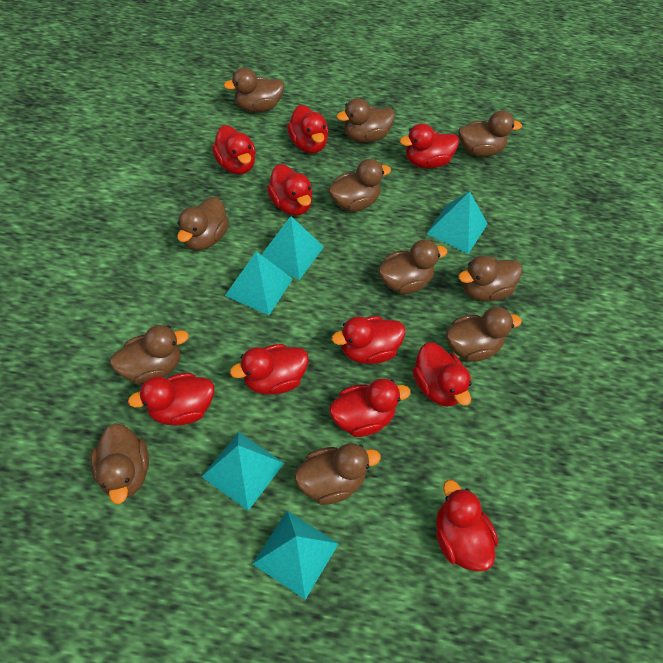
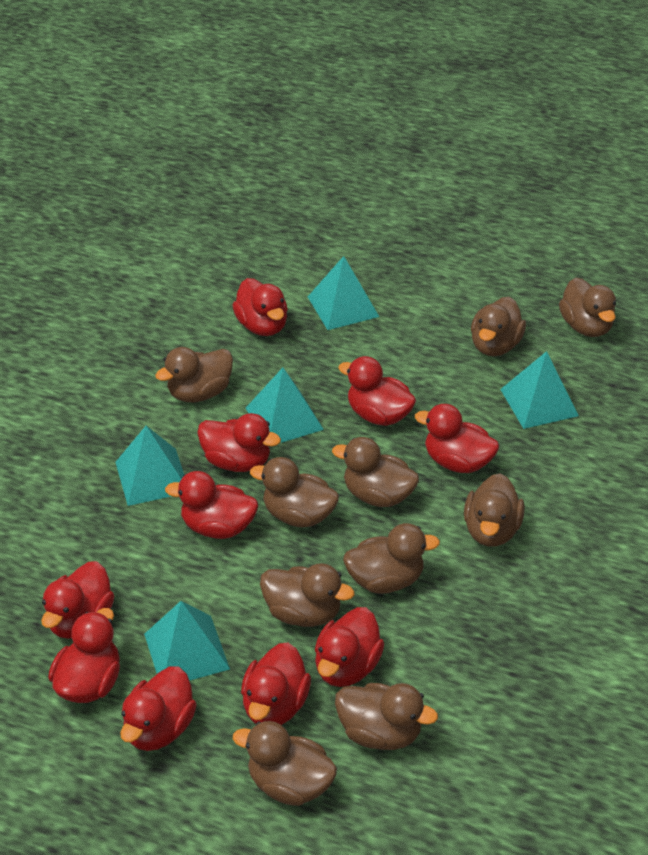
brown duck: [91,423,149,504] [110,325,189,385] [177,197,229,250] [224,68,284,113] [294,443,381,505] [328,159,391,211] [337,98,395,143] [378,239,447,294] [446,307,522,362] [458,110,522,157] [458,256,522,301] = 11 -> [155,347,233,402] [233,721,337,806] [250,457,339,527] [260,563,354,627] [332,437,419,507] [335,683,438,750] [343,523,440,594] [464,473,525,546] [471,297,526,356] [559,277,616,337] = 10

